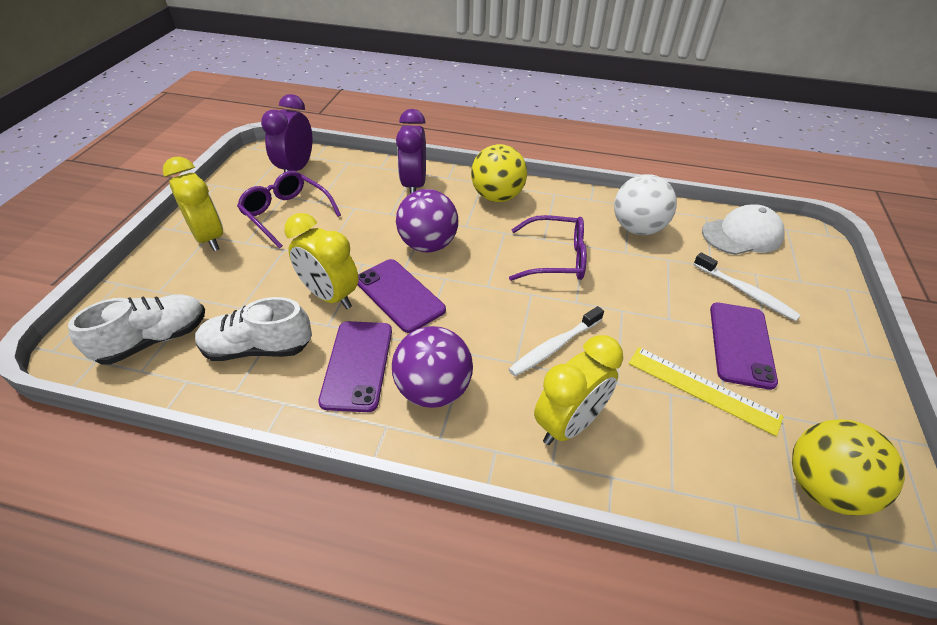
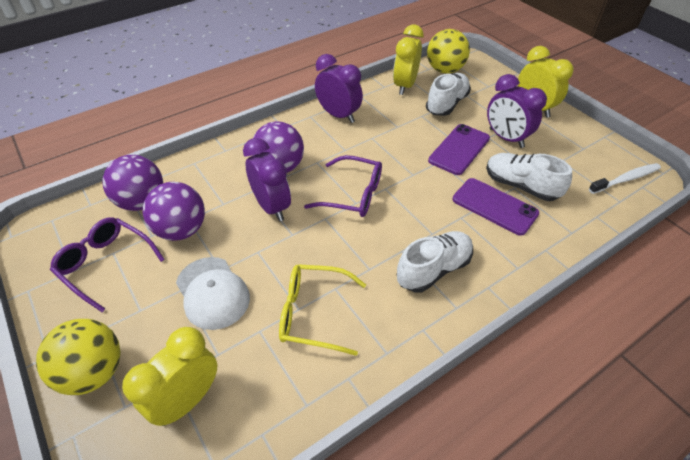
purple ball: [392,326,473,408] [396,189,458,253] = 2 -> [103,155,163,211] [143,182,205,241] [253,121,304,173] = 3
purple clock: [261,94,313,172] [396,109,426,194] = 2 -> [243,138,291,221] [315,54,363,123] [487,74,547,148] = 3
purple phone: [318,321,392,412] [358,259,446,333] [710,303,778,390] = 3 -> [428,124,490,175] [452,178,539,236] = 2
white ball: [614,174,677,235] = 1 -> none = 0
white shoe: [68,294,205,365] [195,297,312,361] = 2 -> [397,231,473,292] [426,73,471,116] [486,153,572,201] = 3
white toothbrush: [509,306,604,376] [694,252,801,321] = 2 -> [589,163,661,194] = 1
yellow glasses: none = 0 -> [279,264,366,356] = 1
yellow ruler: [629,347,784,436] = 1 -> none = 0

